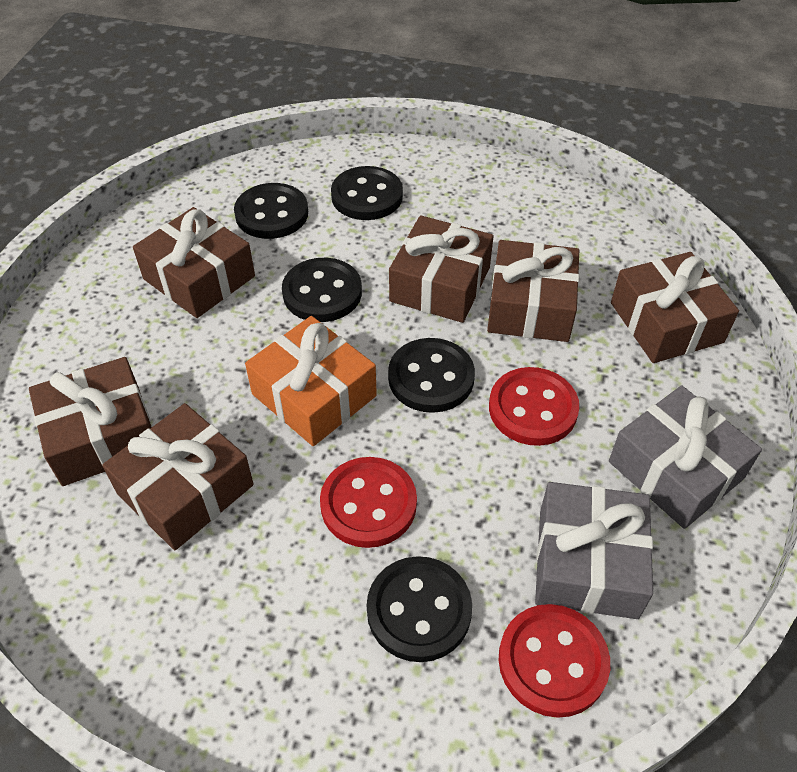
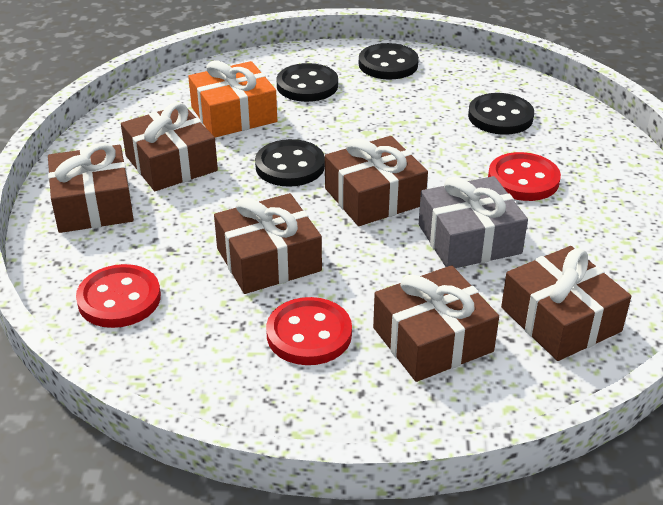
black button: [234,183,308,239] [282,258,362,322] [331,166,403,220] [367,556,472,662] [388,338,475,413] = 5 -> [255,139,325,187] [277,63,338,102] [359,43,419,79] [468,93,534,135] = 4
grey gift: [535,482,653,619] [609,386,762,529] = 2 -> [419,176,528,268] = 1

